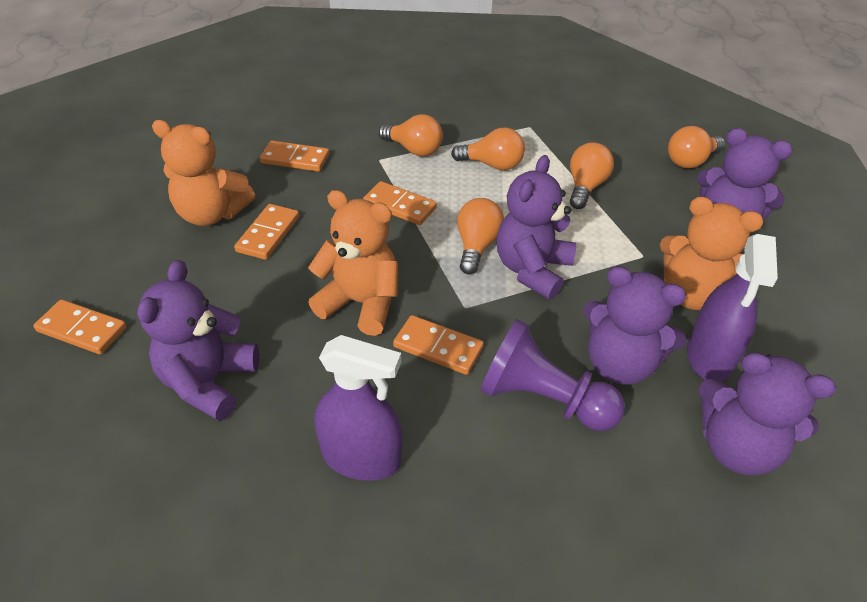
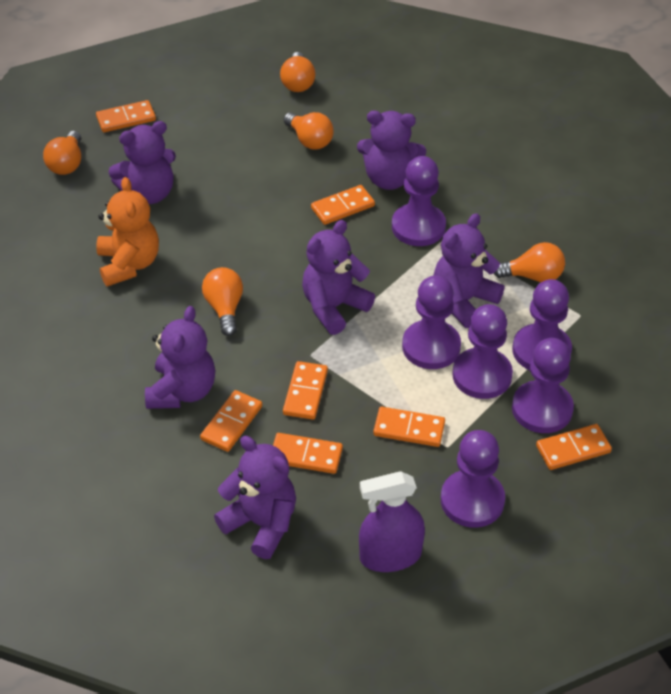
orange domino: [33,299,127,354] [234,204,299,260] [260,141,329,172] [363,181,437,225] [393,315,484,375] = 5 -> [96,100,156,132] [200,390,262,452] [273,433,343,474] [283,361,328,420] [311,185,375,225] [373,407,445,447] [536,424,612,470] = 7
orange teddy bear: [152,120,255,226] [308,190,398,336] [660,196,763,310] = 3 -> [96,177,159,287] = 1
purple pawn: [480,319,625,431] = 1 -> [392,156,446,246] [402,275,461,369] [441,430,505,528] [452,304,513,399] [512,279,572,370] [512,338,574,433] = 6
purple spray bottle: [314,335,402,481] [687,234,778,382] = 2 -> [359,471,425,572] = 1
purple teddy bear: [137,260,259,421] [497,155,576,299] [583,266,687,385] [697,128,793,233] [698,352,836,476] = 5 -> [108,121,176,204] [145,306,215,409] [214,436,296,559] [302,220,375,335] [357,111,426,190] [434,213,504,328] = 6

